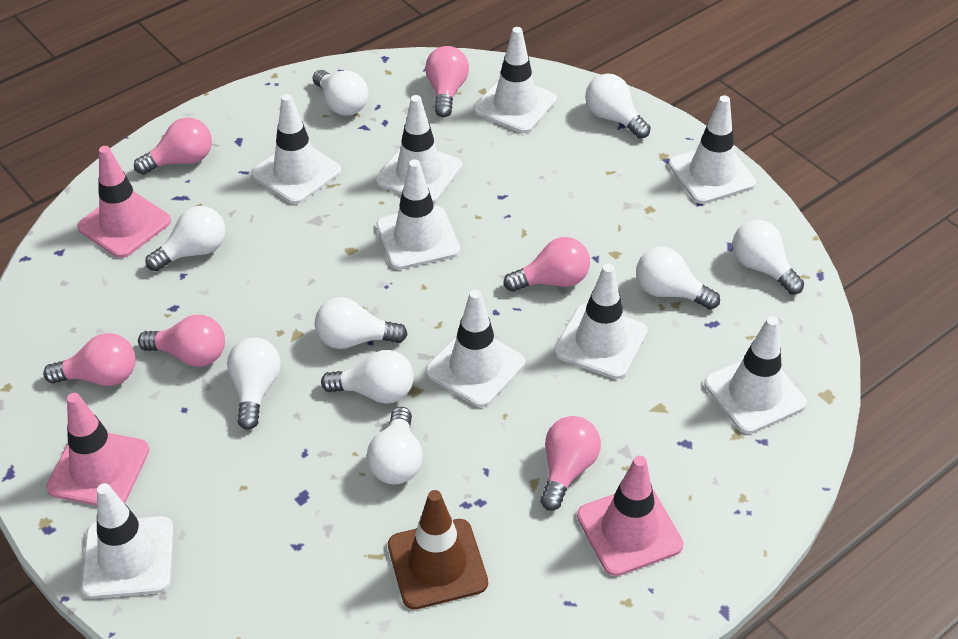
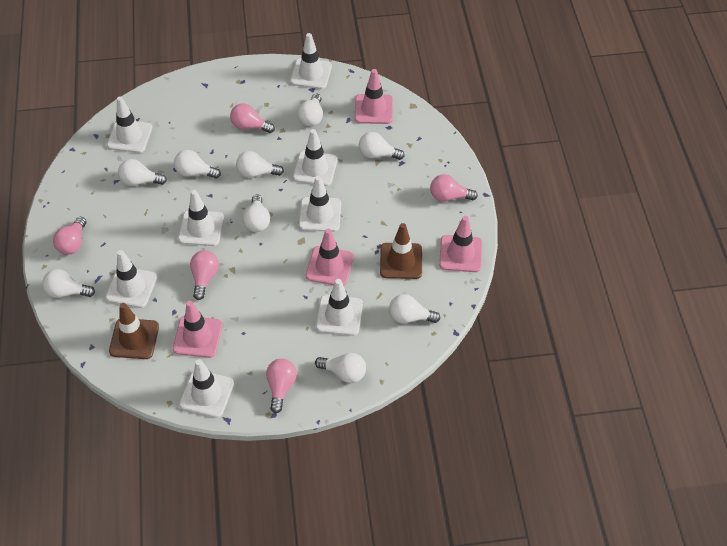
brown traffic cone: [388,490,488,610] = 1 -> [109,303,159,359] [380,223,422,279] = 2
pink light bulb: [43,333,136,386] [134,117,212,175] [138,315,225,367] [425,46,469,117] [503,237,590,292] [540,416,601,511] = 6 -> [53,217,87,255] [190,250,219,300] [230,103,275,133] [266,359,297,413] [430,174,478,201] = 5
pink traffic cone: [46,393,150,506] [77,146,171,258] [577,456,683,576] = 3 -> [173,301,223,358] [306,229,354,286] [355,69,393,124] [439,216,482,272] = 4
white traffic cone: [81,483,174,599] [252,94,341,204] [376,95,462,203] [376,159,460,269] [425,290,525,407] [474,27,557,133] [554,264,648,379] [669,95,756,204] [704,316,807,434] = 9 -> [106,250,157,308] [107,96,152,153] [178,190,224,246] [179,359,234,418] [290,33,332,89] [293,129,337,186] [299,176,341,232] [316,279,363,336] = 8

